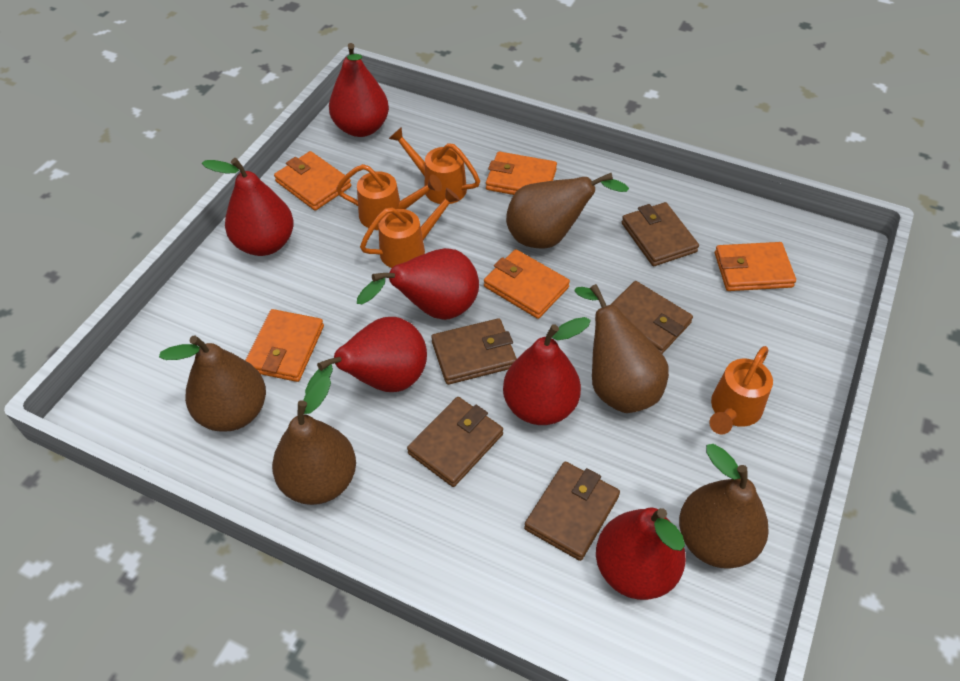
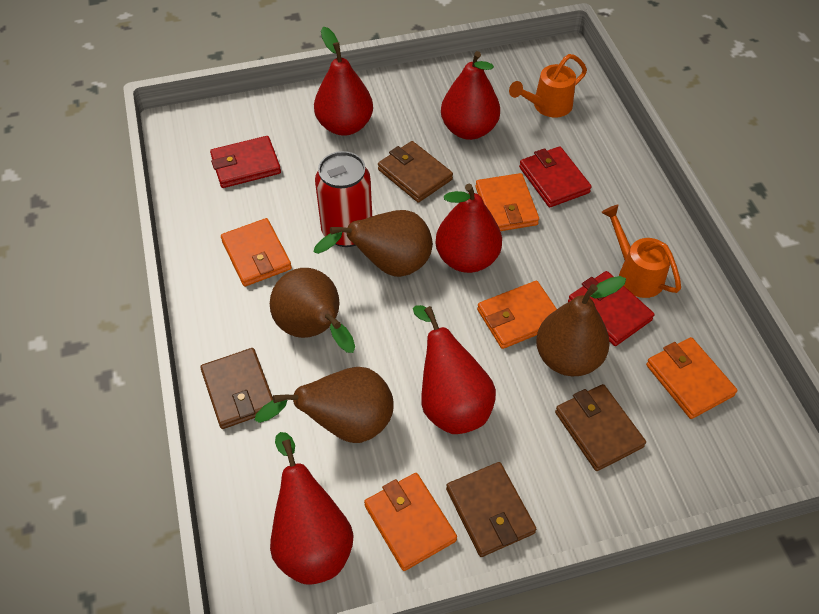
brown pear: [159,335,266,432] [272,376,356,505] [506,173,629,249] [574,284,669,413] [679,444,769,569] = 5 -> [255,367,394,443] [270,268,355,353] [314,210,433,277] [536,276,626,376] = 4
brown wallet: [407,397,503,487] [431,318,517,385] [524,462,620,561] [611,281,693,354] [622,202,699,266] = 5 -> [200,348,273,429] [378,141,453,202] [446,462,536,557] [555,384,646,471] = 4
orange watering can: [336,164,442,230] [360,188,460,268] [389,127,480,204] [709,346,773,434] = 4 -> [509,54,587,117] [601,205,681,298] = 2
red can: none = 0 -> [315,151,372,247] = 1
red pear: [202,158,294,256] [305,317,427,394] [329,43,389,137] [357,248,479,320] [503,317,591,425] [596,508,686,600] = 6 -> [270,432,354,585] [314,27,373,136] [413,305,496,434] [436,184,502,273] [441,51,500,140] = 5
red wallet: none = 0 -> [210,136,281,188] [519,146,592,207] [568,271,655,346] = 3

